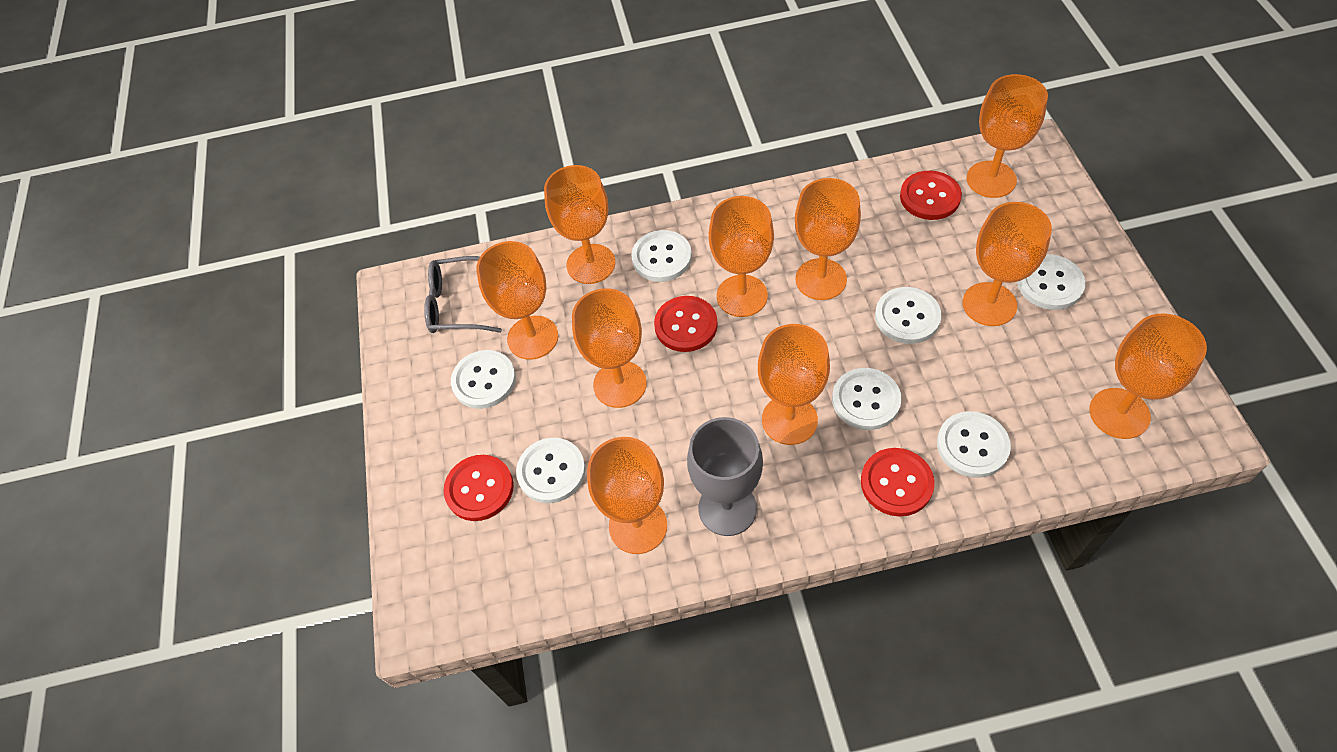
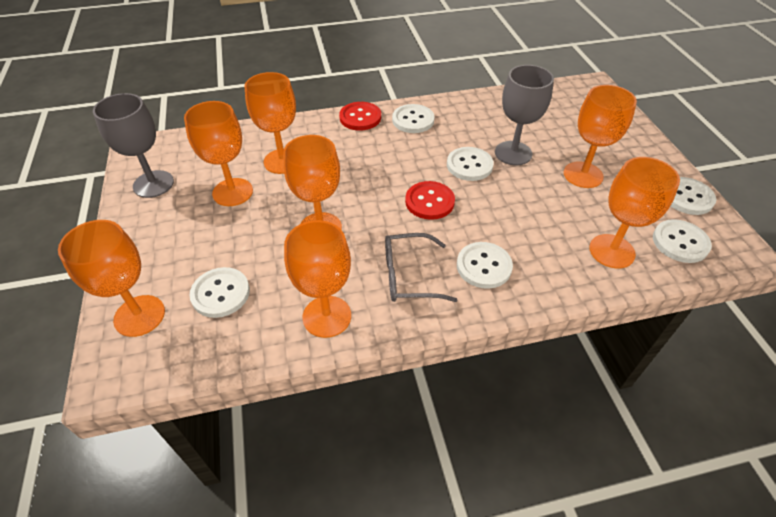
grey goblet: [687,417,763,536] = 1 -> [93,93,174,198] [495,65,554,165] = 2
orange goblet: [476,241,558,360] [544,165,615,284] [572,288,647,408] [587,437,667,554] [709,196,774,317] [758,324,830,445] [795,178,861,300] [963,202,1052,326] [967,74,1048,198] [1089,314,1207,439] = 10 -> [58,220,165,337] [184,101,253,206] [244,72,296,174] [283,135,342,230] [284,220,351,338] [564,85,637,188] [589,157,680,269] = 7
red button: [443,455,514,521] [654,296,718,352] [861,448,934,516] [900,171,962,220] = 4 -> [339,102,381,131] [405,181,455,220] = 2
white button: [451,350,516,409] [516,438,586,503] [631,230,692,282] [832,368,901,430] [875,287,942,344] [937,411,1011,478] [1017,254,1086,310] = 7 -> [189,267,250,318] [392,104,435,133] [447,147,494,181] [457,242,513,289] [653,219,712,263] [671,177,716,215] = 6

